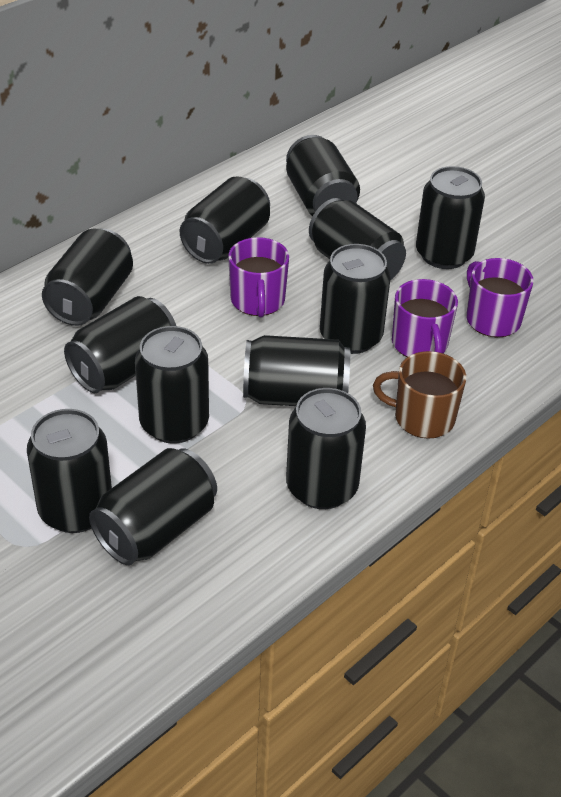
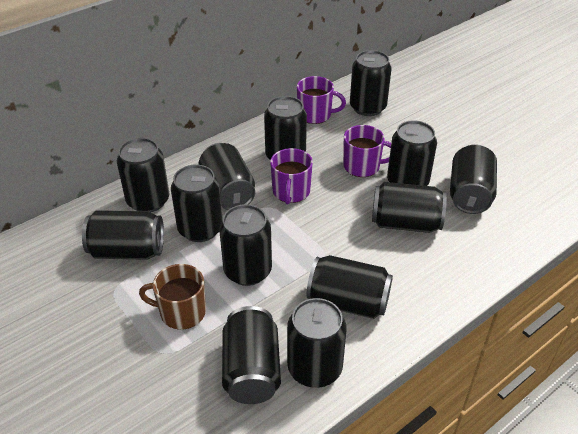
black can: [27,409,112,533] [42,228,133,326] [64,296,176,393] [89,448,217,565] [135,326,209,444] [180,176,270,264] [243,335,350,406] [286,135,360,216] [286,388,366,509] [309,198,406,280] [320,244,391,354] [416,166,485,269] = 12 -> [82,210,164,260] [117,138,170,212] [171,165,223,242] [198,143,255,210] [219,204,272,286] [222,306,281,404] [264,96,307,160] [287,298,347,388] [307,255,393,319] [350,50,392,116] [372,182,447,233] [387,120,437,186] [450,144,497,214] = 13

